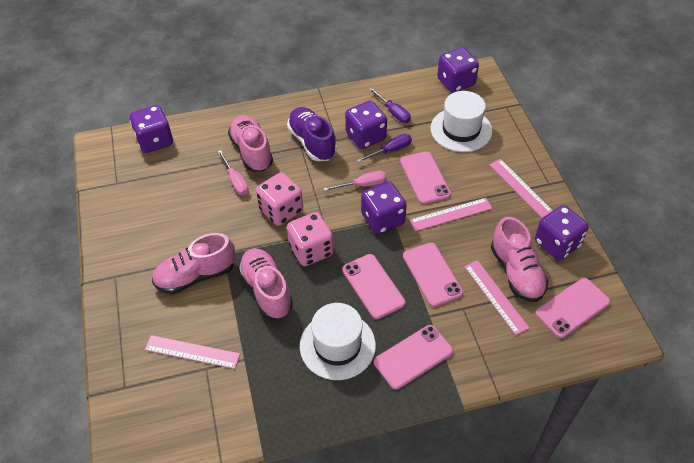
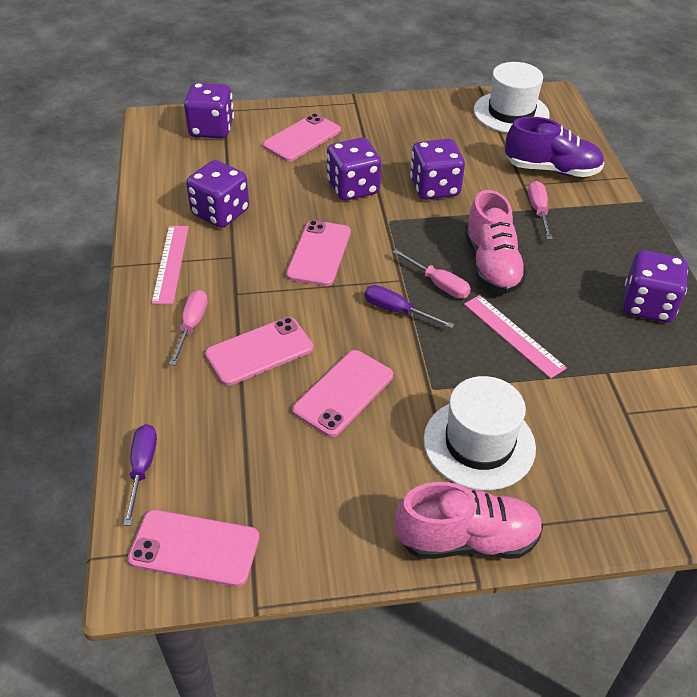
pink dice: [256,172,303,226] [287,212,334,266] = 2 -> none = 0
pink ruler: [145,335,240,369] [409,198,492,231] [464,260,529,335] [490,159,553,218] = 4 -> [151,226,189,304] [464,295,567,379] = 2
pink screwdriver: [217,150,249,195] [323,171,387,191] = 2 -> [169,290,208,366] [392,249,471,299] [528,181,553,239] = 3
pink shoe: [152,233,236,294] [228,115,273,171] [238,248,293,319] [491,217,548,302] = 4 -> [395,482,543,559] [465,190,527,294] = 2

